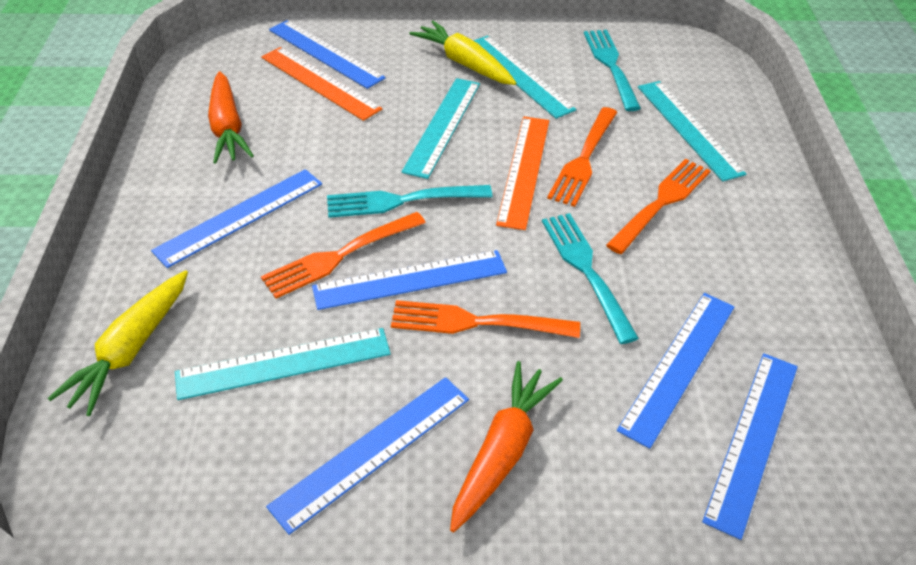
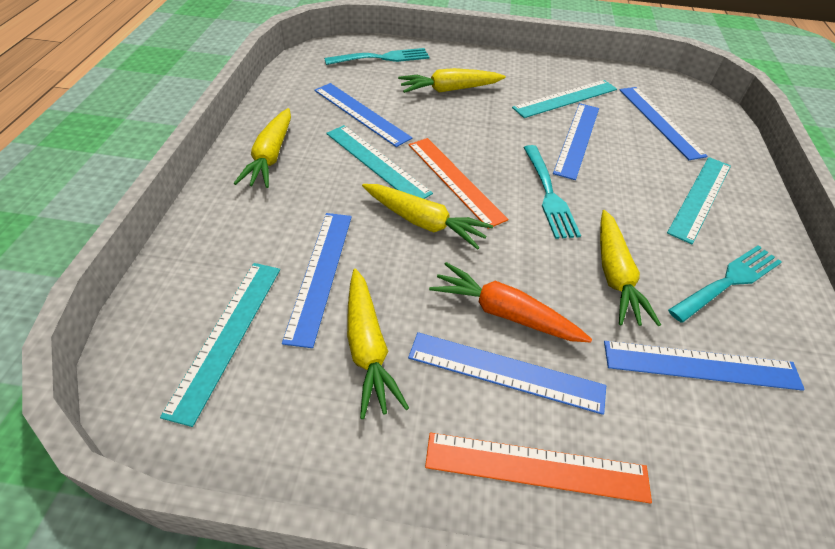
orange carrot: [208,71,254,164] [450,361,563,532] = 2 -> [429,262,592,342] = 1
orange fork: [261,212,426,299] [391,300,580,338] [547,107,617,207] [606,159,711,254] = 4 -> none = 0
yellow carrot: [48,270,188,416] [409,21,516,85] = 2 -> [234,108,291,188] [347,269,409,419] [362,184,493,250] [398,68,506,93] [600,210,661,326] = 5

